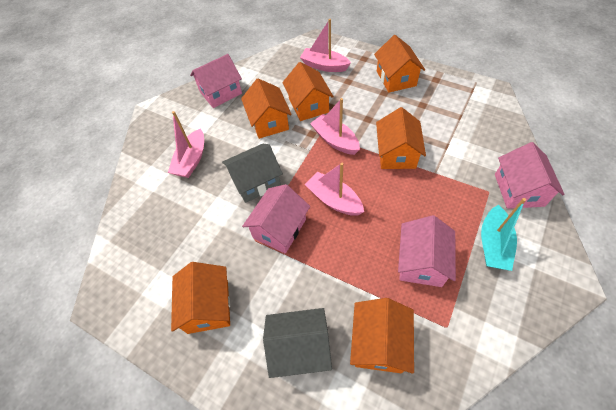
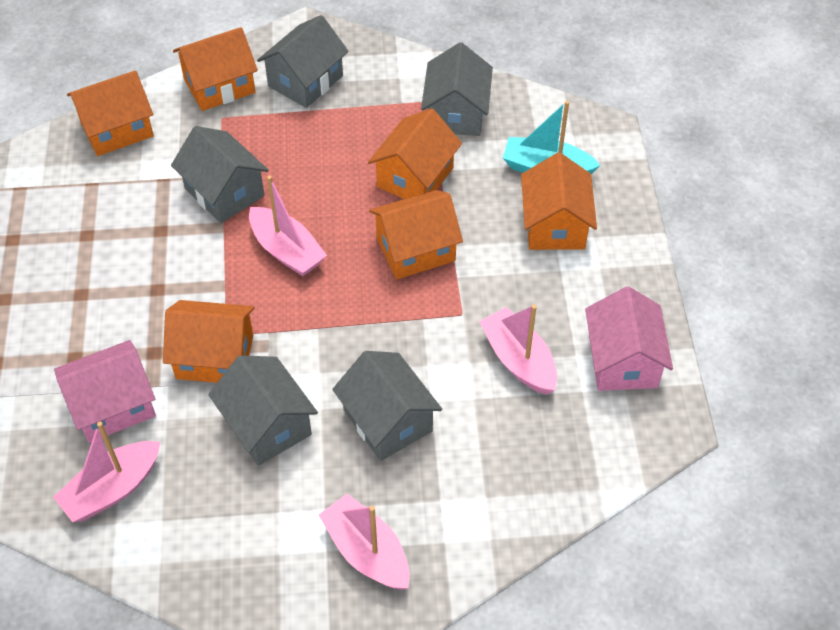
grey house: [222,144,283,203] [263,308,332,378] = 2 -> [171,126,269,223] [208,355,318,466] [257,15,349,108] [332,351,442,461] [421,42,493,136] = 5
pink house: [190,54,242,108] [242,184,310,254] [398,215,456,287] [495,142,565,209] = 4 -> [54,340,156,443] [585,286,673,391] = 2

